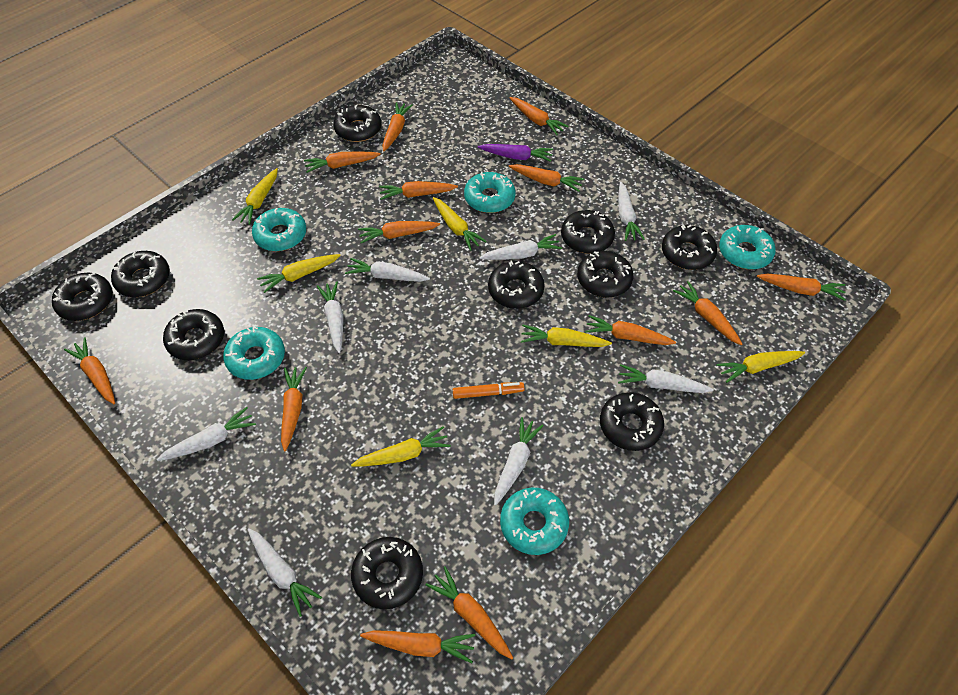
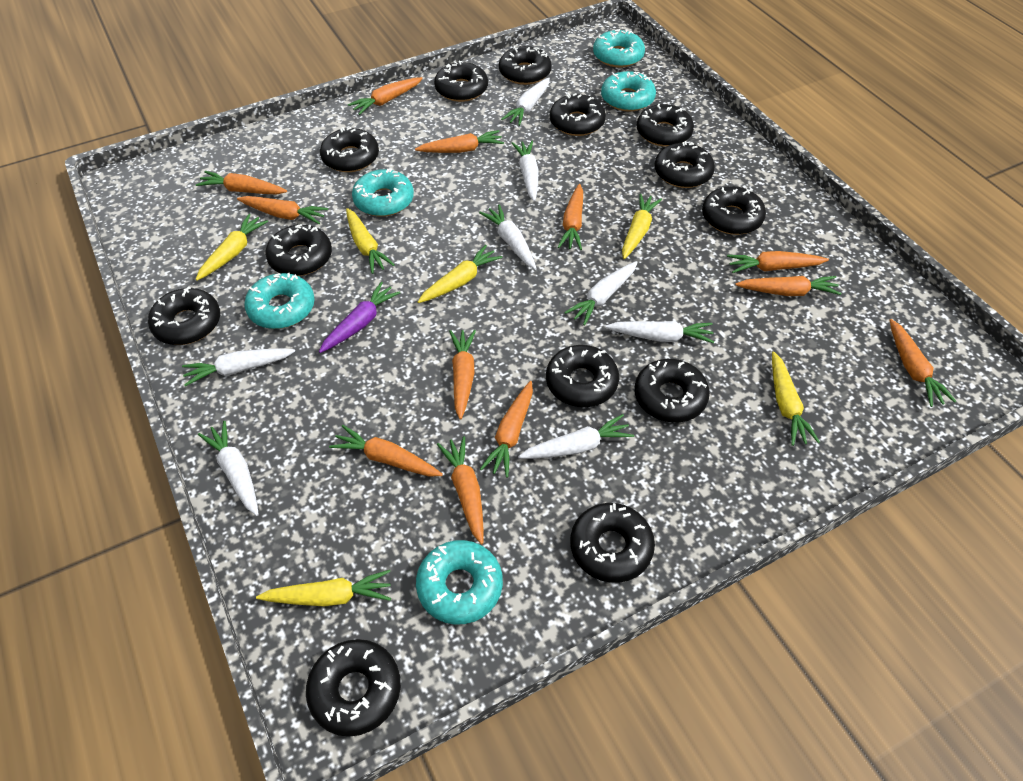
black donut: [52,273,113,321] [111,251,170,297] [163,309,224,360] [333,104,381,142] [351,537,423,609] [488,260,545,309] [561,210,615,254] [577,251,634,298] [600,392,664,451] [662,224,717,270] = 10 -> [148,286,220,345] [265,224,332,276] [306,639,401,737] [320,127,379,172] [434,61,488,102] [499,46,552,85] [546,345,619,407] [550,93,606,136] [570,503,655,583] [634,359,710,423] [636,104,694,147] [654,141,715,188] [702,186,766,235] = 13
orange carrot: [64,338,115,404] [281,367,307,451] [304,151,381,173] [358,221,440,243] [360,630,476,663] [379,181,458,200] [382,102,413,151] [425,566,513,660] [509,164,584,192] [510,97,568,135] [585,315,676,345] [673,281,743,345] [757,273,846,301] = 13 -> [196,171,287,195] [237,196,328,224] [329,425,443,477] [348,77,423,115] [415,130,504,153] [437,436,484,545] [449,330,476,420] [480,381,533,478] [558,184,583,250] [727,251,829,273] [735,276,841,296] [890,319,956,407] = 12
orange marker: [453,382,525,399] = 1 -> none = 0

